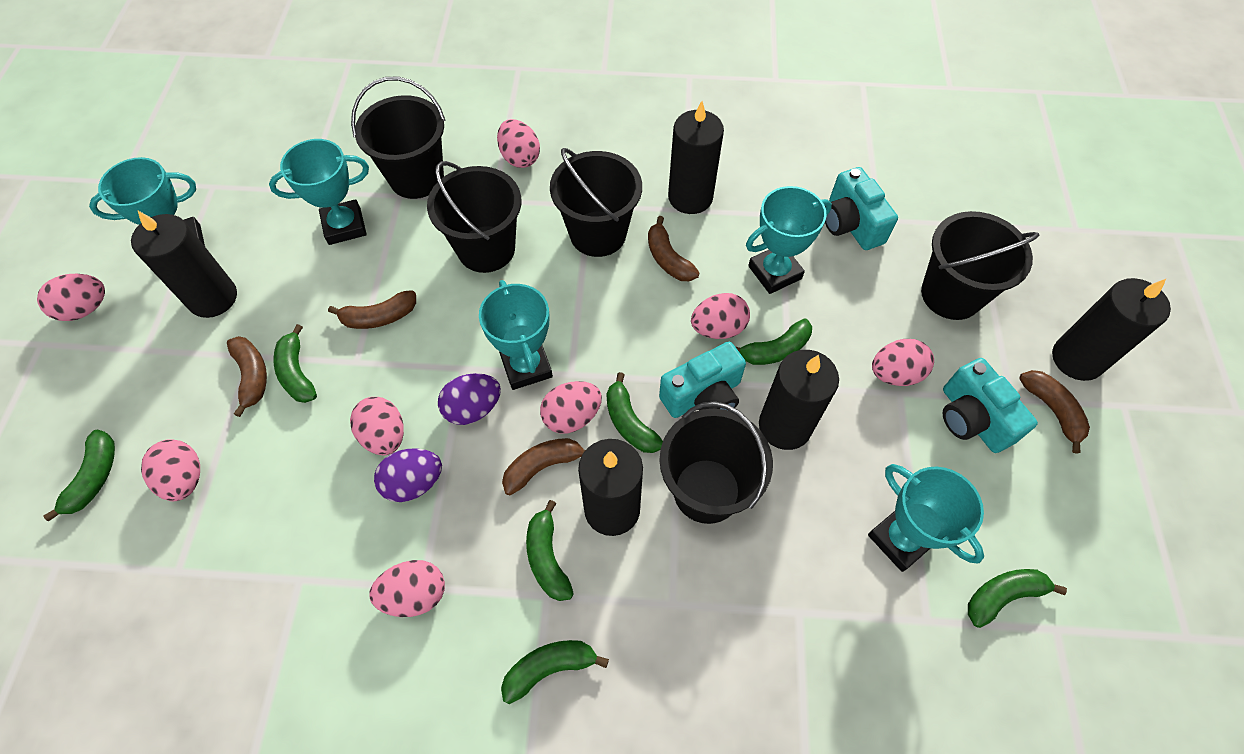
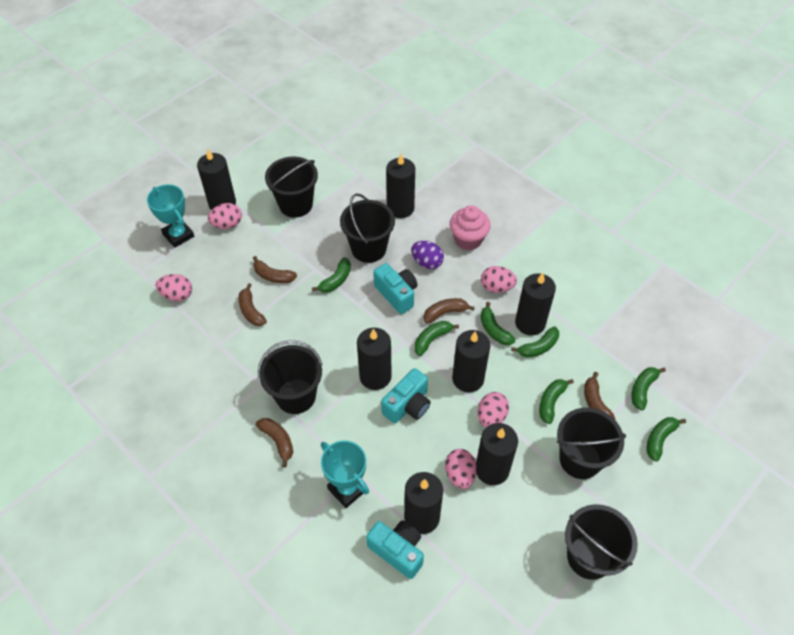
black candle: [131,210,237,318] [578,439,643,536] [668,101,724,214] [759,350,839,450] [1052,278,1171,381] = 5 -> [197,149,236,210] [357,328,392,390] [386,154,415,218] [404,472,443,534] [452,330,490,392] [476,423,518,485] [515,273,556,335] = 7
pink cupcake: none = 0 -> [450,205,491,250] = 1
pink egg: [37,274,105,321] [141,439,200,501] [350,397,404,456] [369,560,445,617] [497,119,540,168] [540,381,602,434] [691,293,750,339] [872,339,934,386] = 8 -> [156,274,192,301] [208,203,242,229] [445,449,477,489] [478,392,509,427] [481,266,517,293] = 5
purple egg: [374,449,442,502] [438,373,501,425] = 2 -> [411,241,444,269] = 1
turquoise trophy: [89,157,205,246] [269,139,369,245] [479,280,553,390] [746,186,832,294] [868,464,984,572] = 5 -> [147,184,194,248] [321,441,369,508] = 2

